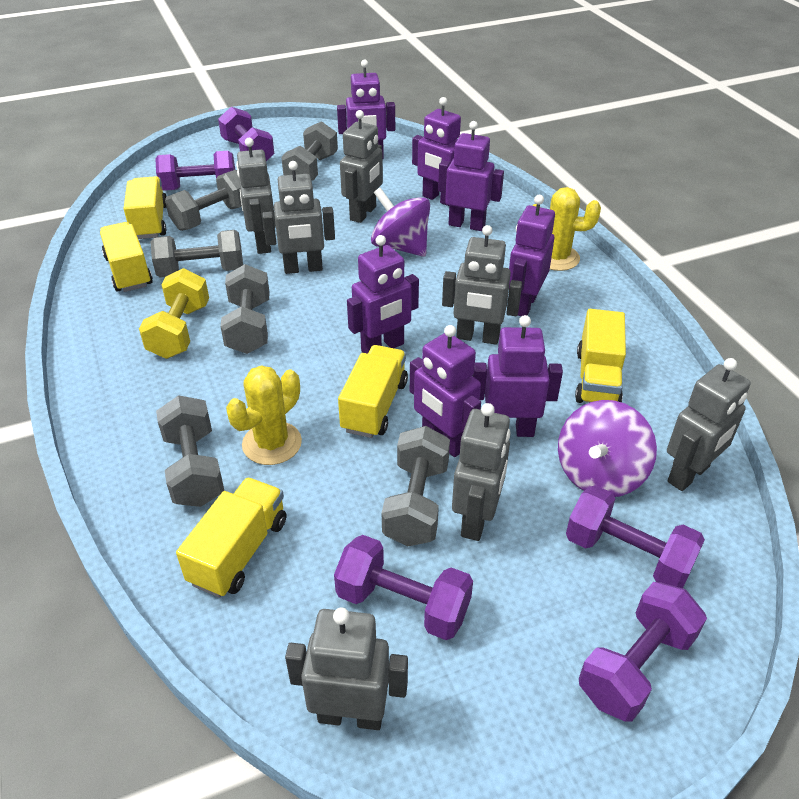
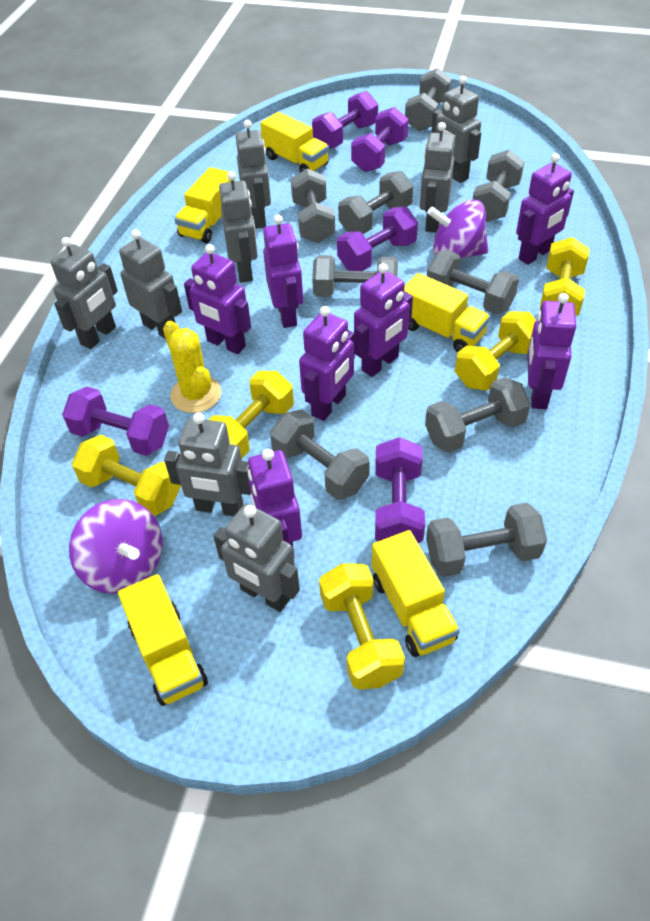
grey dumbbell: [150,230,243,278] [156,395,224,507] [165,170,242,231] [220,264,270,354] [281,121,338,180] [382,426,450,547] = 6 -> [270,409,370,500] [291,169,335,243] [312,255,398,297] [338,171,413,234] [405,68,452,131] [425,377,531,453] [426,503,547,577] [427,250,519,314] [473,150,525,222] = 9
grey robot: [236,138,276,254] [262,161,335,274] [285,608,408,730] [340,110,383,223] [442,225,522,345] [452,403,511,541] [667,358,751,491] = 7 -> [51,237,118,349] [119,230,182,339] [164,413,251,516] [213,504,300,612] [219,171,258,283] [236,120,271,229] [420,122,455,233] [431,76,481,183] = 8
yellow cactus: [226,365,302,465] [532,187,601,271] = 2 -> [163,321,221,413] = 1
yellow dumbbell: [139,268,209,359] = 1 -> [72,435,181,516] [208,371,294,459] [319,563,405,690] [455,311,536,391] [540,237,590,316] = 5

